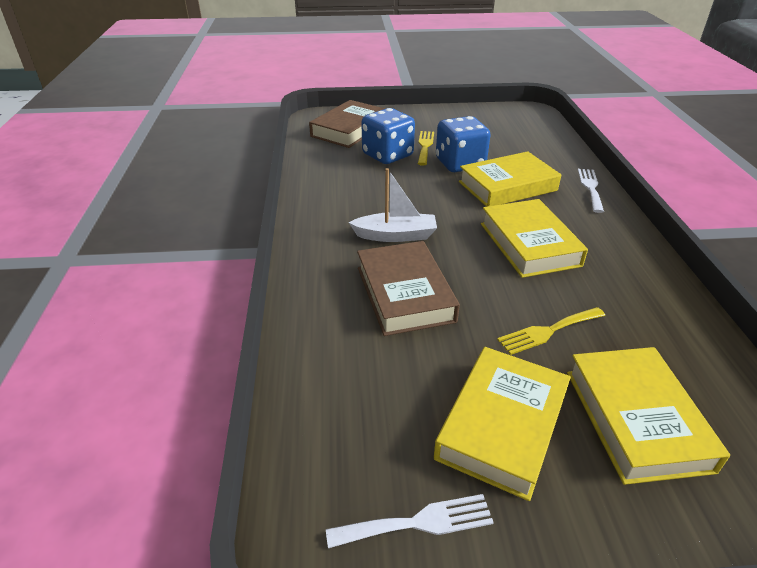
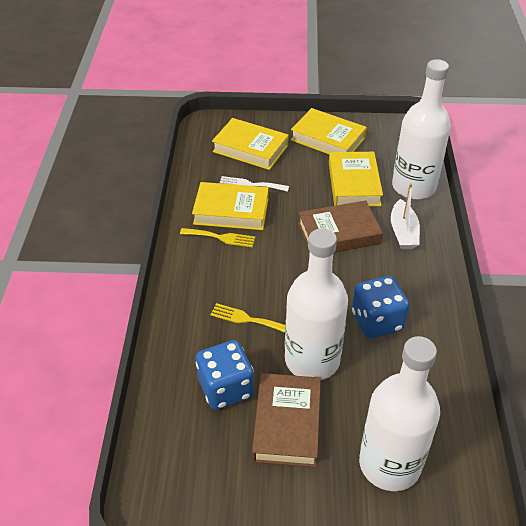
white bottle: none = 0 -> [285,228,348,380] [359,336,440,491] [392,59,451,200] = 3
white fork: [326,494,494,548] [578,169,604,213] = 2 -> [220,176,289,192] = 1

